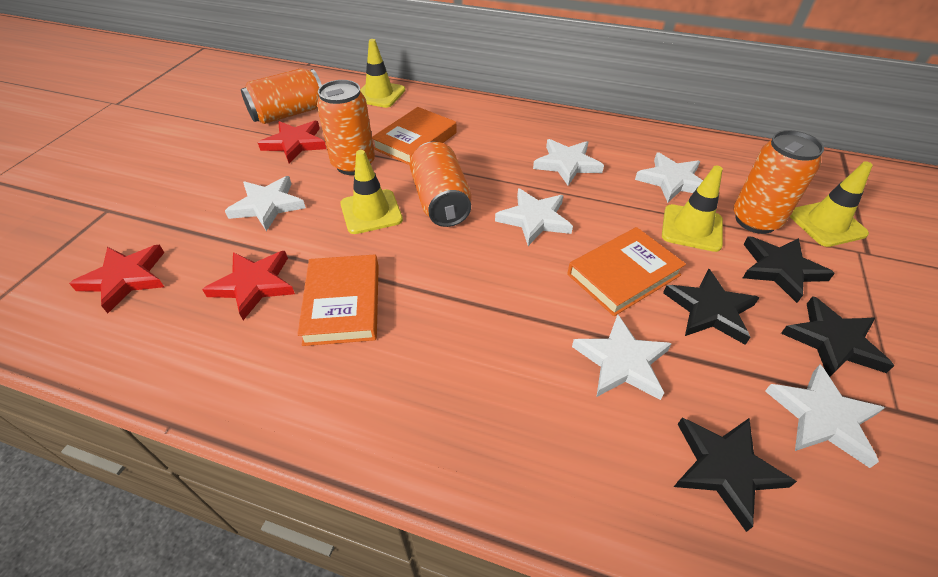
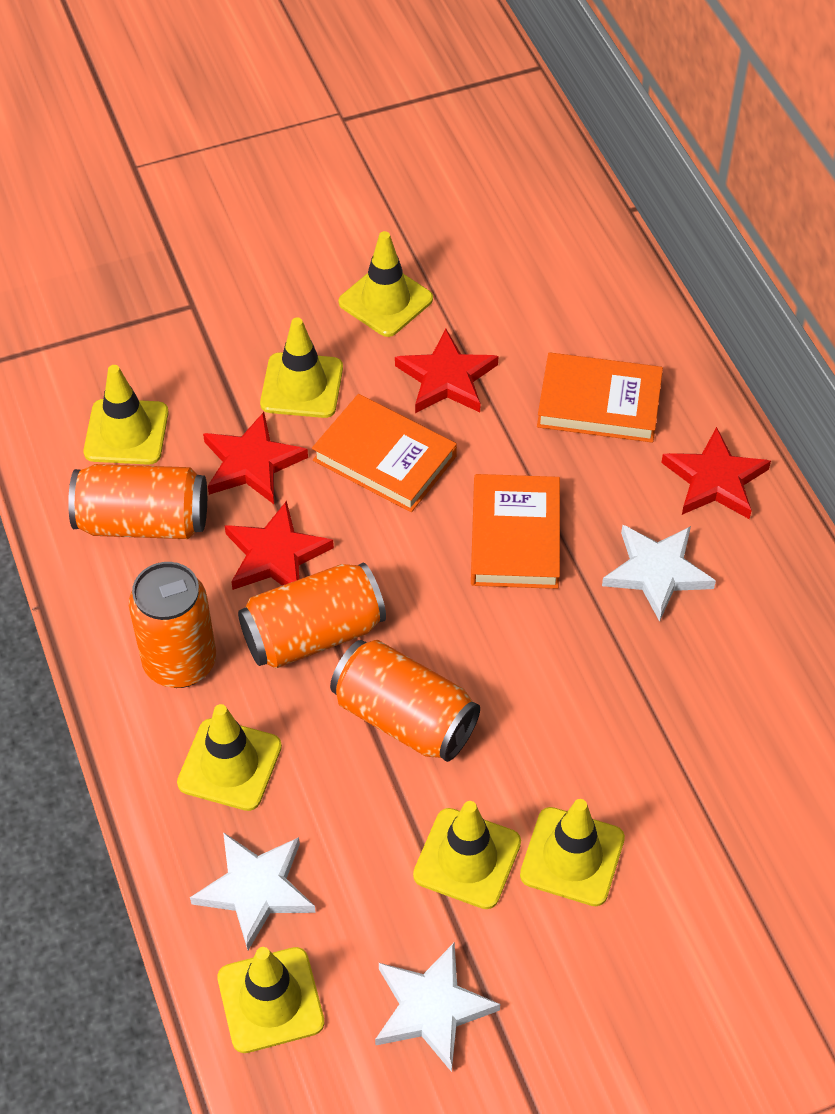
black star: [663,268,759,345] [674,418,797,532] [743,236,835,303] [781,296,894,377] = 4 -> none = 0
red star: [69,245,165,313] [202,251,295,320] [258,121,326,163] = 3 -> [203,412,308,504] [224,501,334,590] [395,329,498,413] [661,427,771,519] = 4
white star: [225,176,306,231] [495,188,573,246] [533,139,604,186] [572,314,672,400] [635,152,703,203] [765,365,885,468] = 6 -> [190,832,316,950] [375,942,500,1072] [602,525,716,622] = 3
yellow traffic cone: [340,150,403,234] [360,39,405,108] [662,166,723,252] [790,161,873,247] = 4 -> [84,365,169,465] [177,704,282,811] [217,947,324,1053] [260,317,343,418] [338,231,433,337] [413,801,521,909] [520,799,625,906] = 7

